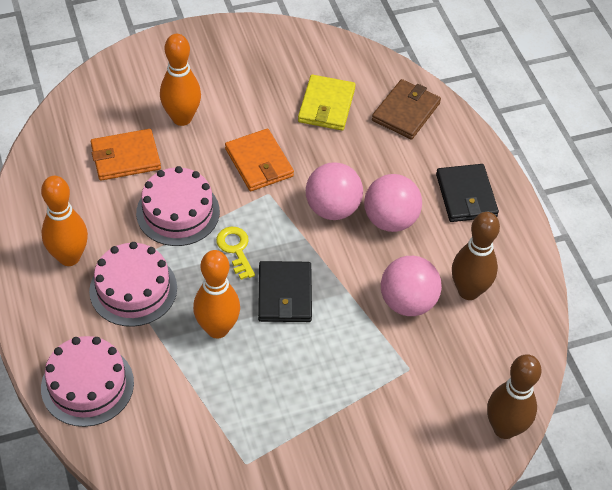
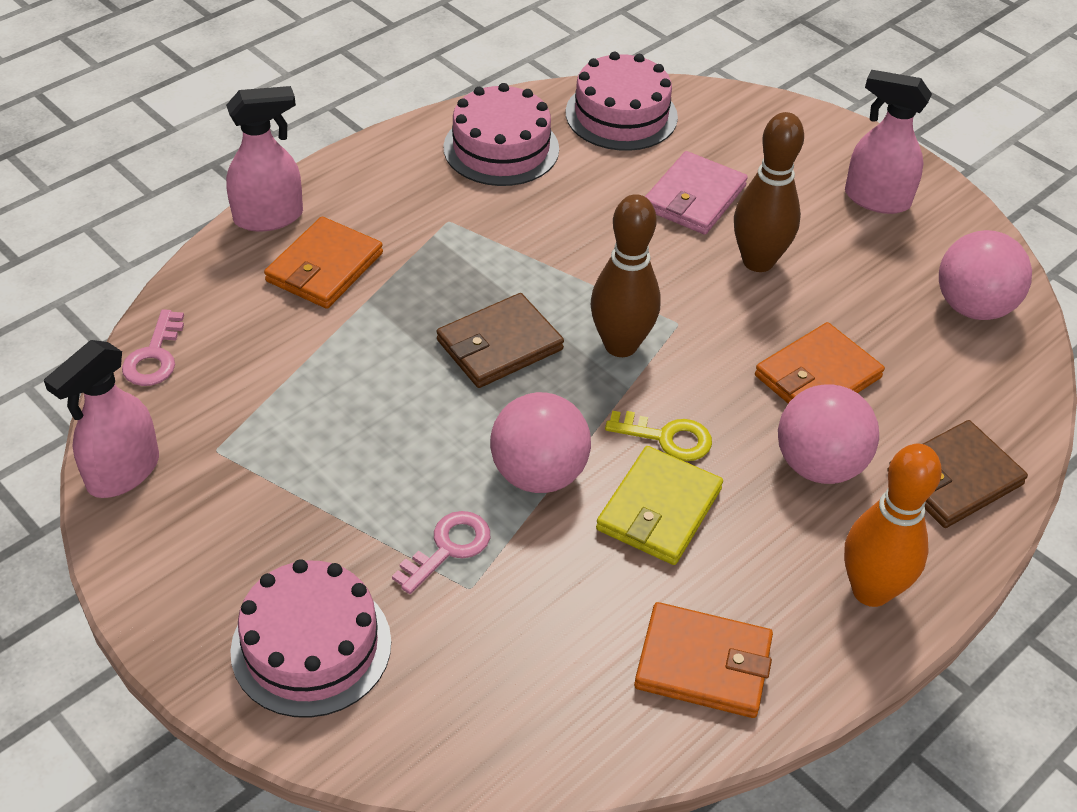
black wallet: [258,261,312,322] [436,164,499,222] = 2 -> none = 0
brown wallet: [372,79,441,140] = 1 -> [436,293,564,388] [887,420,1028,528] = 2
orange bowling pin: [41,176,88,266] [160,34,201,126] [193,250,240,338] = 3 -> [844,444,942,607] = 1
orange wallet: [91,129,161,181] [225,129,294,191] = 2 -> [264,217,383,309] [634,602,773,718] [755,322,885,403] = 3
pink key: none = 0 -> [122,309,184,386] [392,511,490,594] = 2
pink spray bottle: none = 0 -> [44,340,159,498] [226,86,303,232] [845,70,932,214] = 3
pink wallet: none = 0 -> [645,151,748,235] = 1

